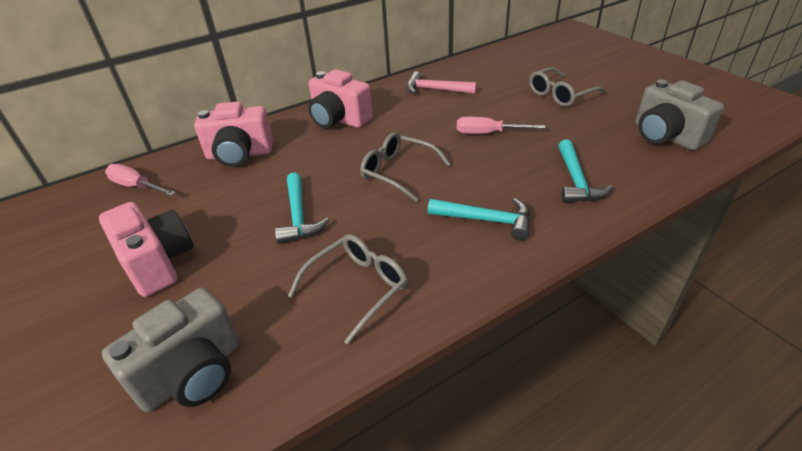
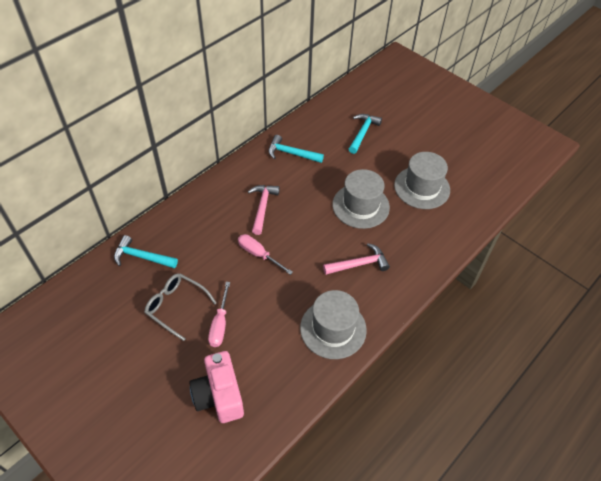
grey camera: [102,288,240,412] [635,79,724,150] = 2 -> none = 0
grey glasses: [288,234,408,344] [360,132,451,202] [529,67,607,107] = 3 -> [144,273,217,341] = 1
grey hat: none = 0 -> [300,290,367,359] [332,169,390,229] [394,152,450,209] = 3
pink camera: [99,202,193,297] [194,101,273,167] [308,69,373,129] = 3 -> [189,351,244,423] = 1
pink hammer: [406,71,477,94] = 1 -> [248,185,280,235] [323,243,390,275] = 2

